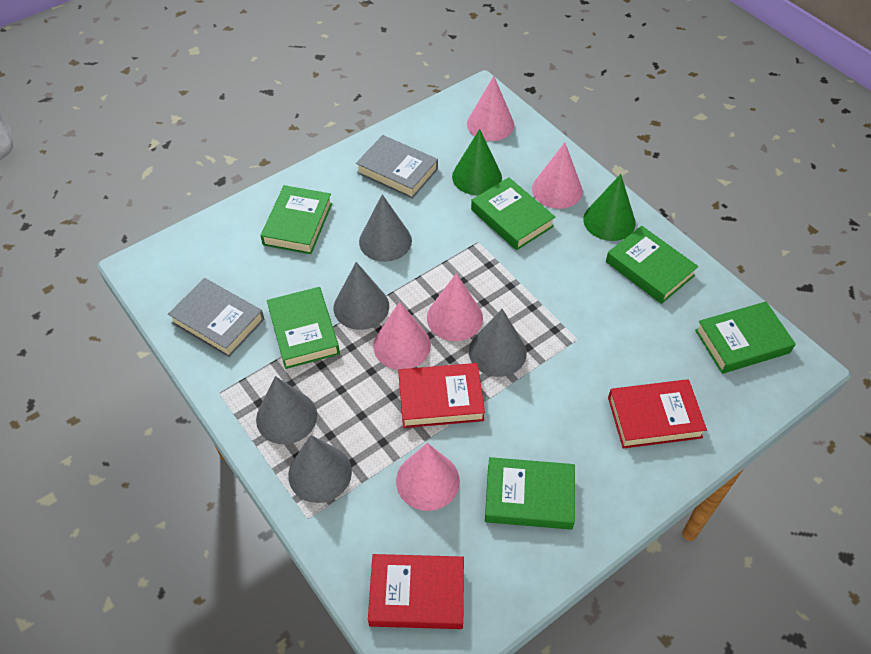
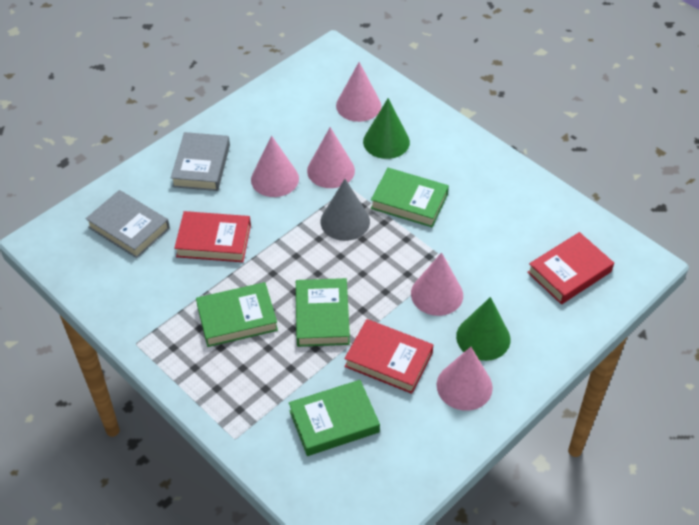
green book: [260,185,332,254] [267,287,340,369] [471,177,555,250] [485,457,575,530] [606,226,698,304] [695,301,795,374] = 6 -> [196,282,278,347] [289,380,380,456] [296,278,350,347] [371,168,449,227] = 4
grey cone: [256,376,317,444] [288,435,352,503] [334,262,389,330] [359,194,412,262] [469,309,527,377] = 5 -> [320,179,370,241] = 1

